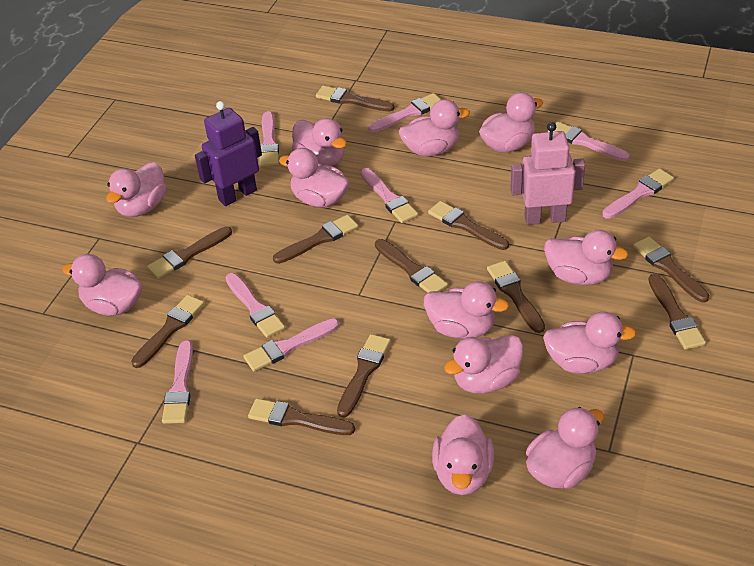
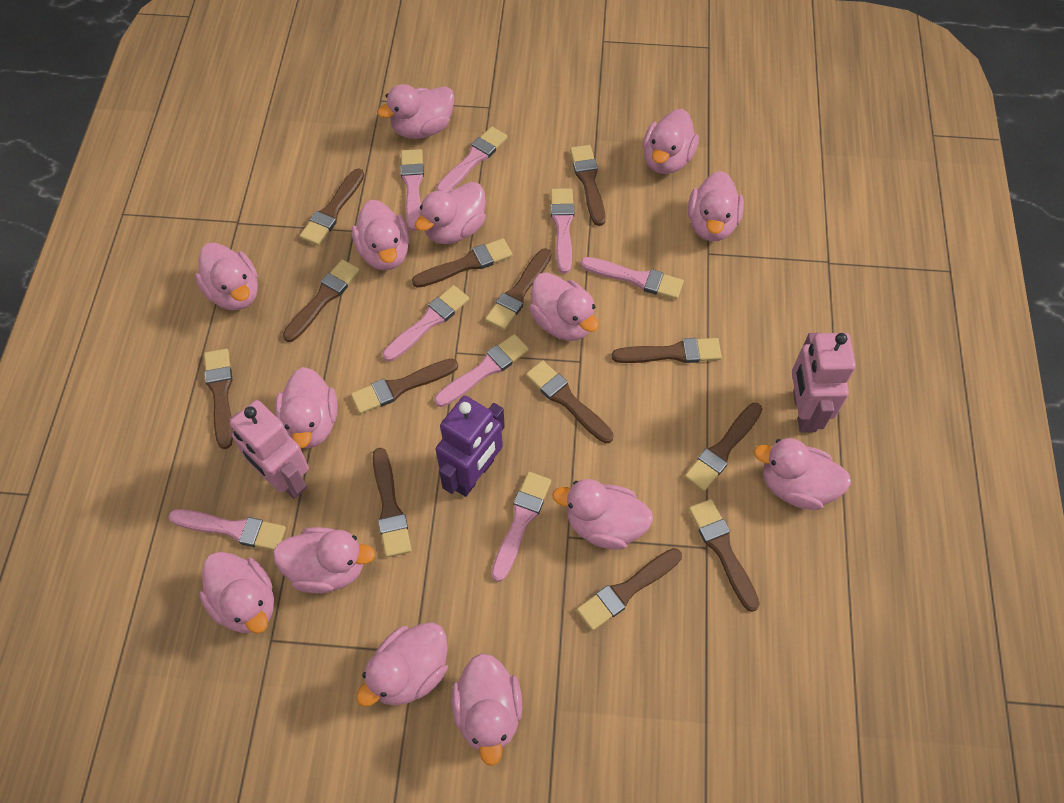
brown brush: [131,295,204,368] [147,226,232,279] [248,398,355,435] [273,215,358,264] [316,85,394,111] [337,334,391,418] [375,239,448,293] [428,201,509,250] [487,261,545,333] [633,237,709,302] [648,274,706,350] = 11 -> [204,349,233,449] [283,259,360,342] [300,168,364,246] [351,359,458,414] [372,448,412,557] [412,238,513,288] [485,248,552,330] [526,360,614,443] [570,145,606,226] [577,548,682,631] [612,338,722,363] [685,403,763,491] [689,499,760,612] = 13
pink duck: [62,254,142,316] [106,162,167,217] [279,148,350,208] [292,118,347,166] [399,99,470,156] [424,281,509,339] [432,414,494,495] [444,335,524,394] [479,92,543,153] [526,407,604,489] [543,312,636,374] [544,230,628,285] = 12 -> [195,242,258,310] [199,552,274,634] [273,527,375,593] [275,367,338,449] [352,200,410,270] [356,622,448,707] [377,84,454,139] [415,182,486,244] [451,653,522,766] [529,272,599,341] [552,479,653,550] [643,109,699,174] [688,171,744,241] [754,438,851,510] = 14
pink robot: [510,122,585,225] = 1 -> [229,400,309,499] [792,333,856,432] = 2

